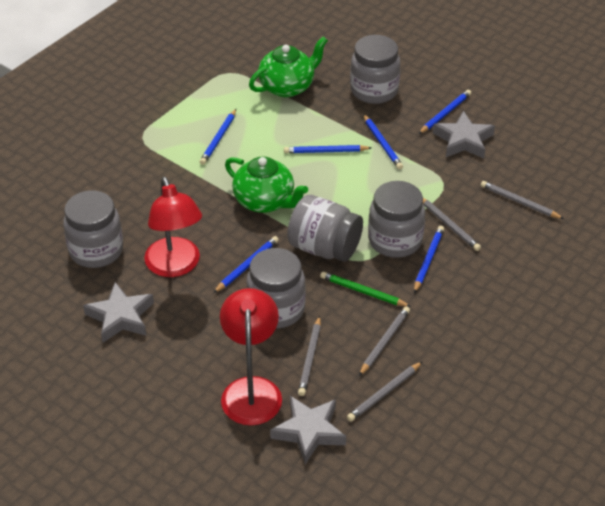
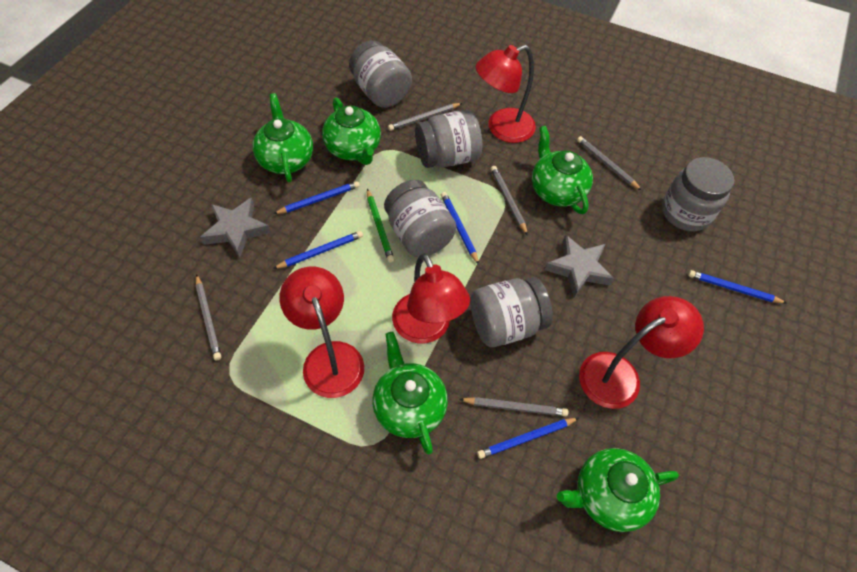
blue pencil: [200,109,236,165] [213,236,279,293] [284,145,371,153] [363,114,403,169] [414,226,444,293] [419,90,471,134] = 6 -> [273,231,363,269] [274,181,360,214] [441,192,479,265] [477,418,579,459] [688,270,786,303] = 5
green teapot: [225,156,308,213] [249,36,328,97] = 2 -> [253,93,313,182] [322,98,381,165] [372,332,448,454] [532,126,593,214] [557,448,679,532] = 5
grey star: [83,282,154,343] [270,396,346,464] [433,111,495,158] = 3 -> [200,197,271,258] [545,235,614,298] = 2
red lamp: [144,177,202,277] [220,288,282,426] = 2 -> [279,267,364,398] [392,253,470,343] [476,45,536,143] [579,296,704,409] = 4

